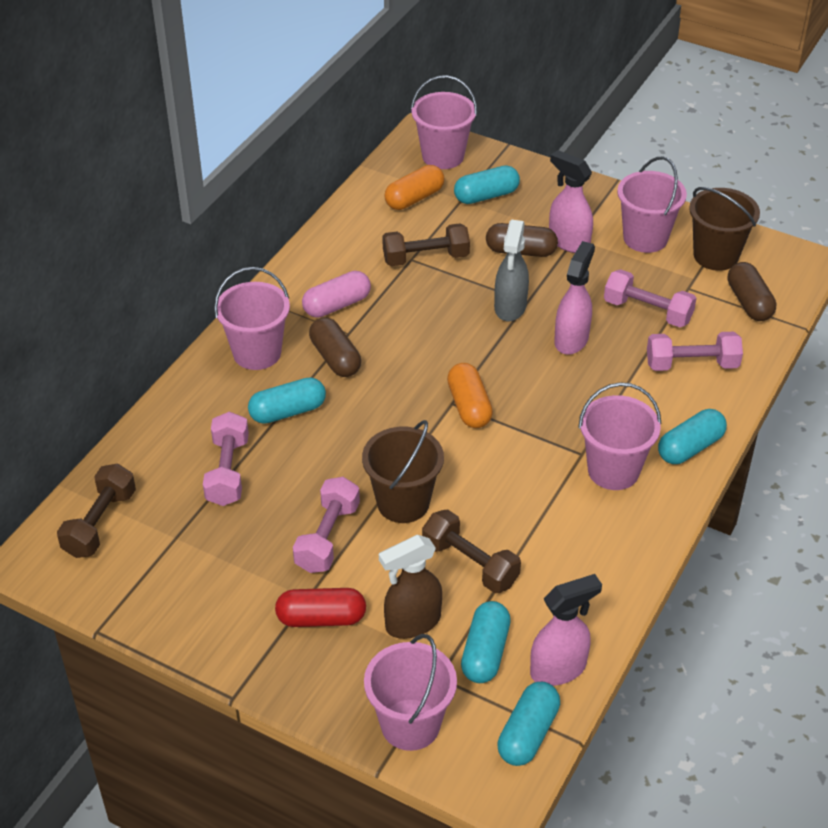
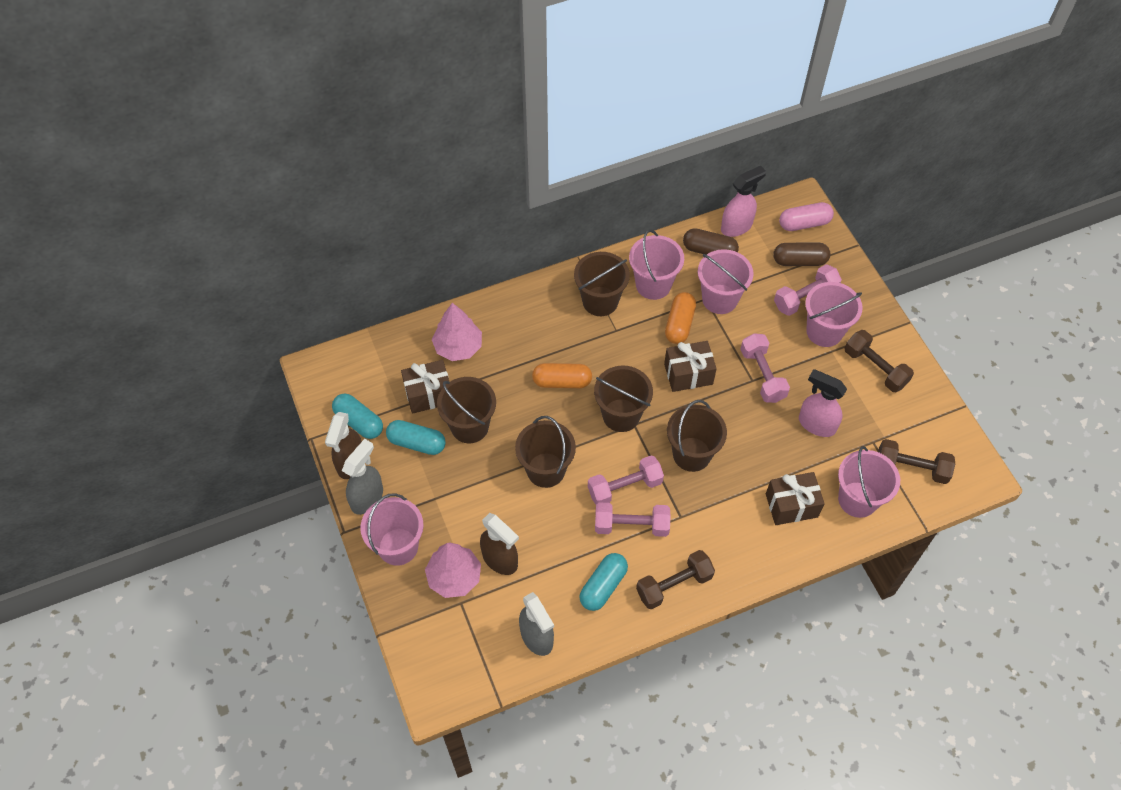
brown bucket: [362,420,444,523] [689,187,760,271] = 2 -> [437,377,496,443] [515,416,576,488] [574,252,630,316] [594,366,653,432] [667,400,727,472] = 5
brown capsule: [309,317,361,377] [486,223,558,257] [728,262,776,321] = 3 -> [683,228,739,255] [773,243,830,266] = 2
brown gift: none = 0 -> [401,360,449,414] [664,341,717,392] [766,472,825,525] = 3
brown spray bottle: [379,535,442,639] = 1 -> [325,412,362,479] [480,513,519,575] = 2
grey spray bottle: [494,220,529,321] = 1 -> [342,439,383,515] [519,592,554,656] = 2
pink spray bottle: [530,574,602,686] [549,150,593,253] [554,241,595,355] = 3 -> [721,166,766,237] [799,369,847,437] = 2
pink tree: none = 0 -> [425,542,481,598] [432,303,482,361] = 2
red capsule: [275,588,366,627] = 1 -> none = 0
turquoise capsule: [248,377,326,424] [454,165,520,204] [461,601,511,683] [497,682,560,766] [658,409,727,464] = 5 -> [332,393,383,439] [386,420,446,455] [579,553,628,611] = 3

